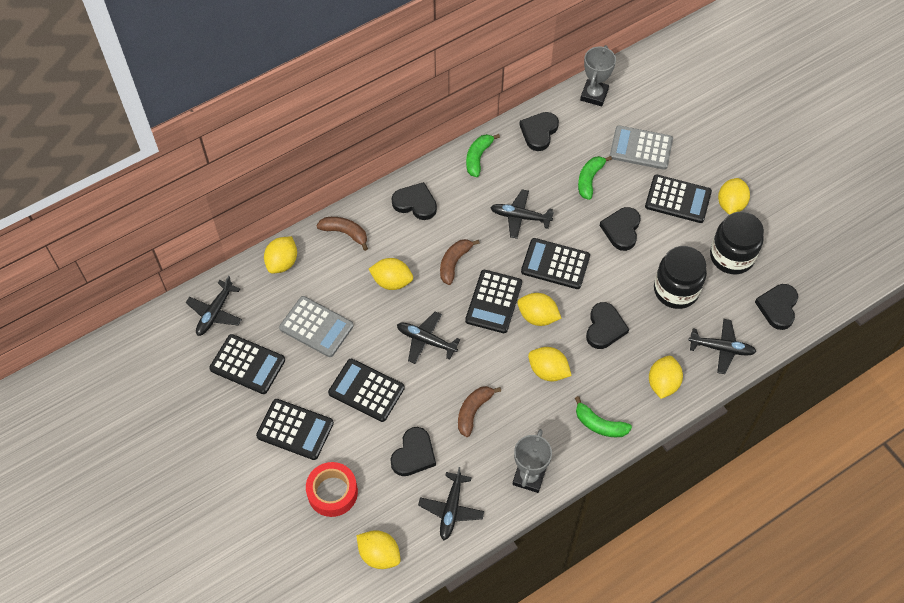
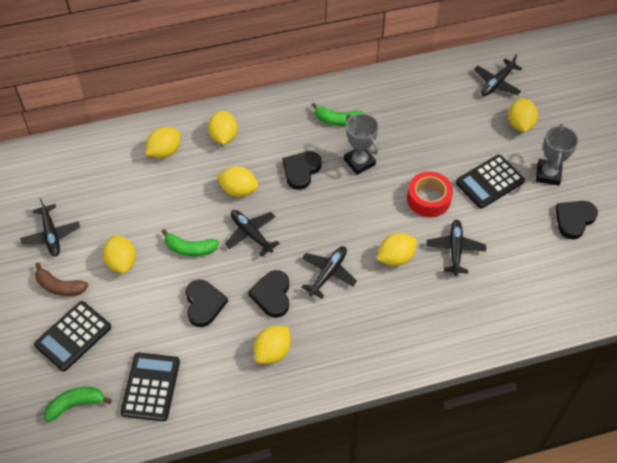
black calculator: [209,334,285,394] [256,399,334,460] [328,359,405,422] [465,270,522,333] [521,238,590,289] [645,174,712,223] = 6 -> [34,301,111,371] [120,353,180,421] [456,155,525,209] = 3
black heart: [390,427,436,476] [391,182,437,220] [519,112,559,151] [586,302,629,349] [600,207,640,251] [755,284,798,330] = 6 -> [186,280,228,327] [248,270,289,318] [283,151,322,190] [555,201,598,239] = 4
black jar: [654,246,707,309] [710,212,764,274] = 2 -> none = 0
brown banana: [316,217,368,251] [440,239,480,285] [458,386,501,437] = 3 -> [35,262,88,296] = 1
grey calculator: [279,296,354,357] [610,125,673,170] = 2 -> none = 0

